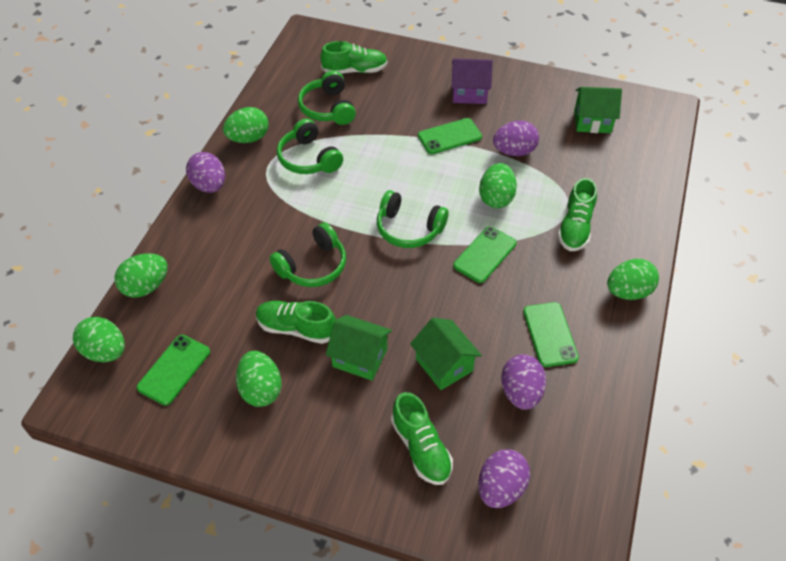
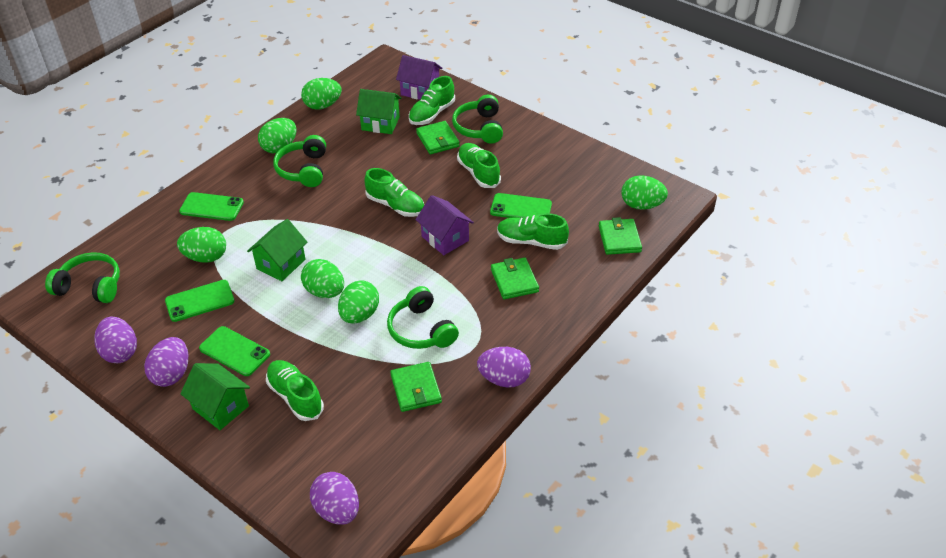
green shoe: [256,301,336,344] [321,41,388,74] [391,392,453,485] [558,178,597,251] = 4 -> [266,360,324,421] [365,168,424,217] [409,76,455,125] [457,143,501,188] [497,213,569,250] = 5
green wallet: none = 0 -> [390,362,442,412] [416,121,460,154] [491,257,539,299] [599,217,642,255] = 4
purple house: [452,59,493,104] = 1 -> [396,55,442,100] [415,195,474,255] = 2

